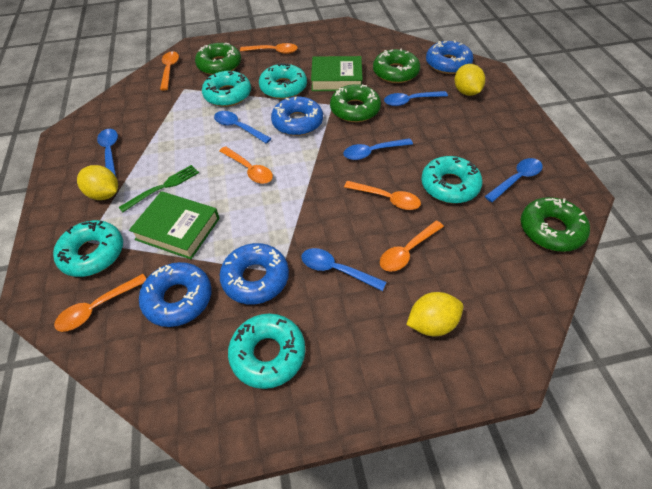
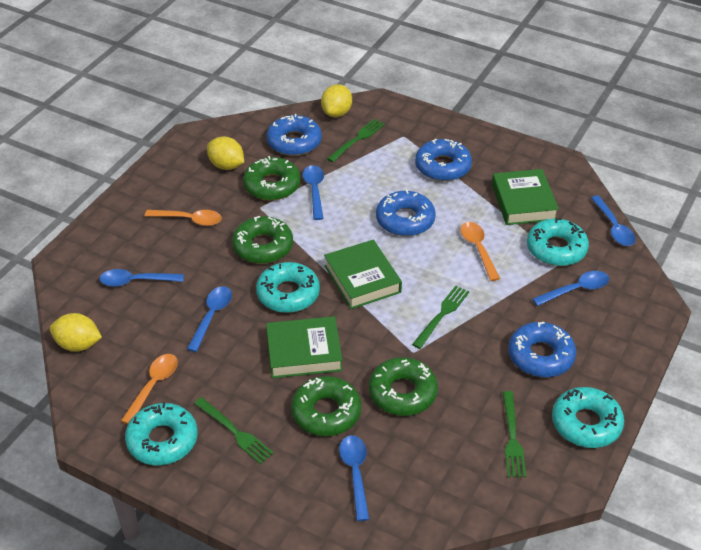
green book: [129,191,220,259] [311,56,363,91] = 2 -> [266,316,343,378] [324,240,402,309] [492,169,559,225] = 3
green fork: [119,165,199,212] = 1 -> [194,397,274,464] [327,119,385,162] [412,286,469,349] [502,391,526,477] = 4
orange spoon: [54,274,147,332] [160,51,179,91] [219,146,273,184] [240,43,298,54] [344,181,421,210] [380,220,444,272] = 6 -> [121,354,178,425] [145,210,222,226] [461,222,500,281] = 3
turquoise donut: [53,220,123,277] [202,71,251,107] [228,314,305,389] [259,62,307,99] [421,156,482,203] = 5 -> [125,402,198,466] [256,262,320,313] [527,218,589,266] [552,387,624,448] = 4

